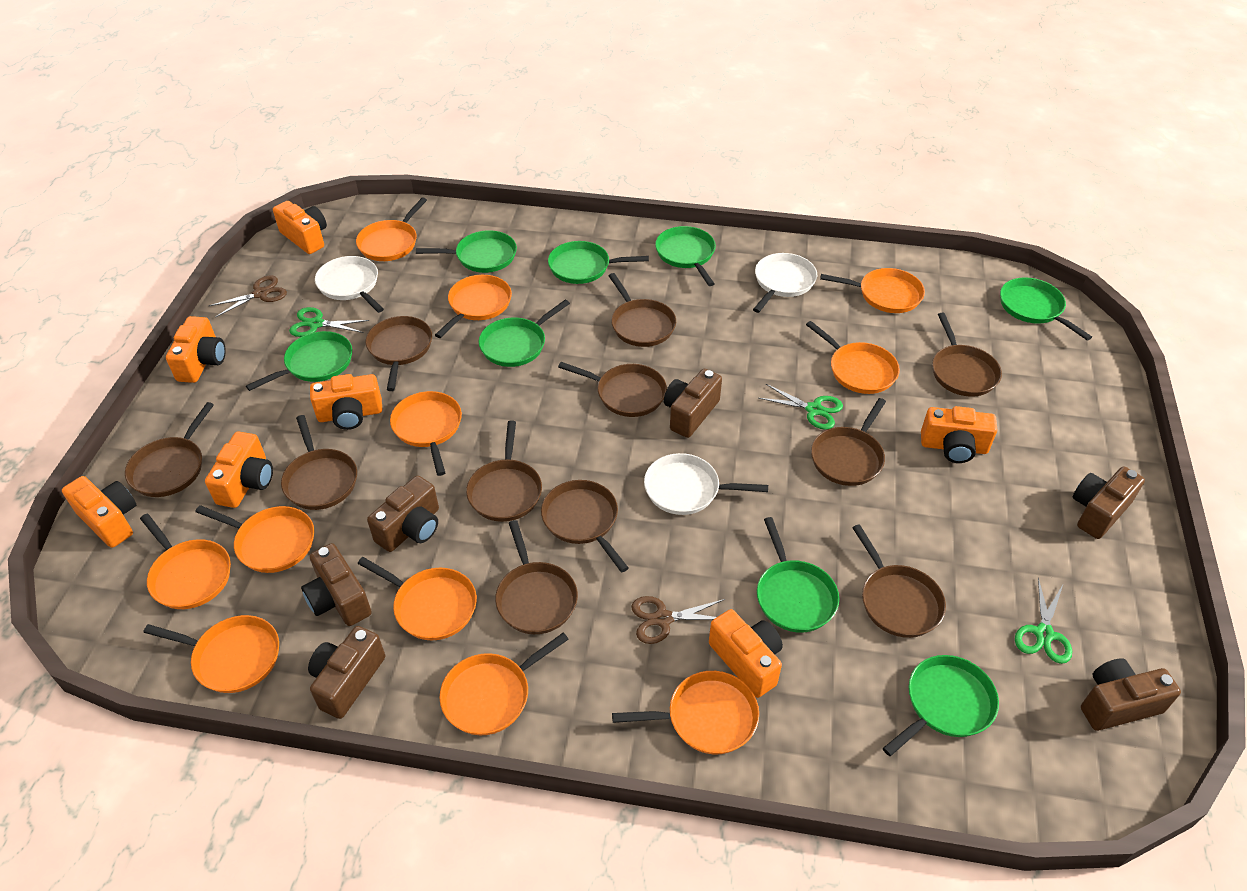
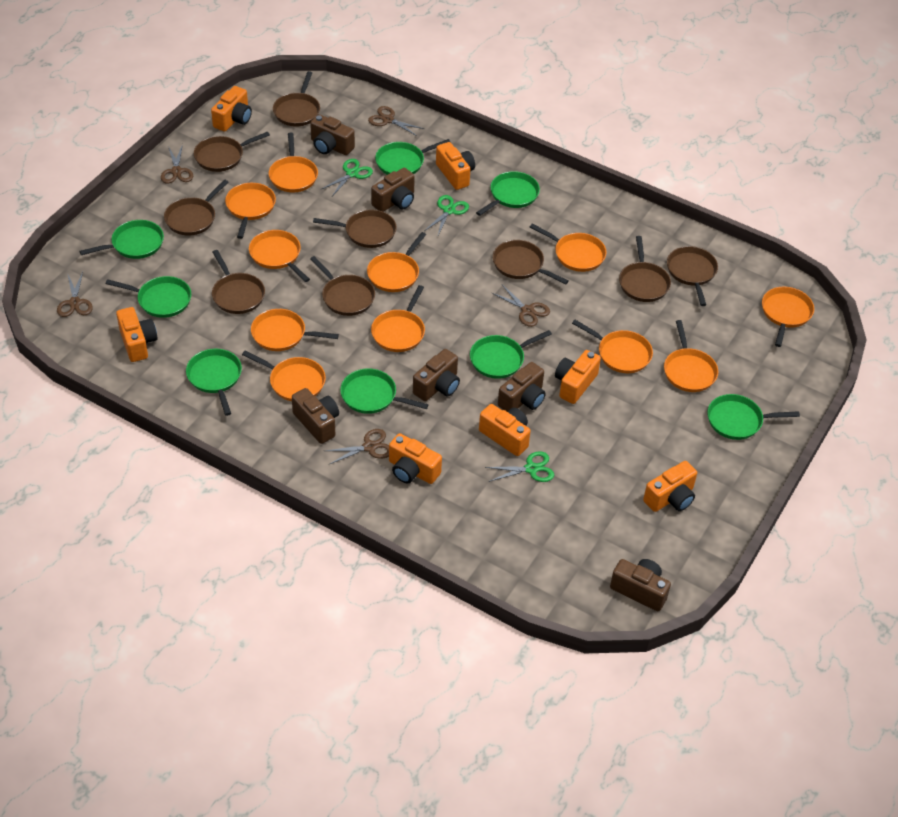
brown pan: [125,402,214,497] [281,415,357,510] [366,316,432,391] [466,420,542,522] [495,520,578,634] [541,480,628,572] [558,362,667,417] [609,273,676,347] [811,398,886,486] [852,524,946,638] [932,313,1002,397] = 11 -> [164,180,228,236] [194,131,270,172] [212,250,265,314] [273,71,320,126] [310,256,375,316] [313,210,397,248] [493,240,568,285] [619,236,671,302] [667,246,718,306] = 9
brown scissors: [209,275,287,318] [631,596,725,644] = 2 -> [57,272,93,317] [161,144,193,184] [325,429,389,464] [368,106,424,136] [492,285,550,327] = 5
white pan: [315,256,384,313] [644,453,768,515] [753,253,817,313] = 3 -> none = 0

